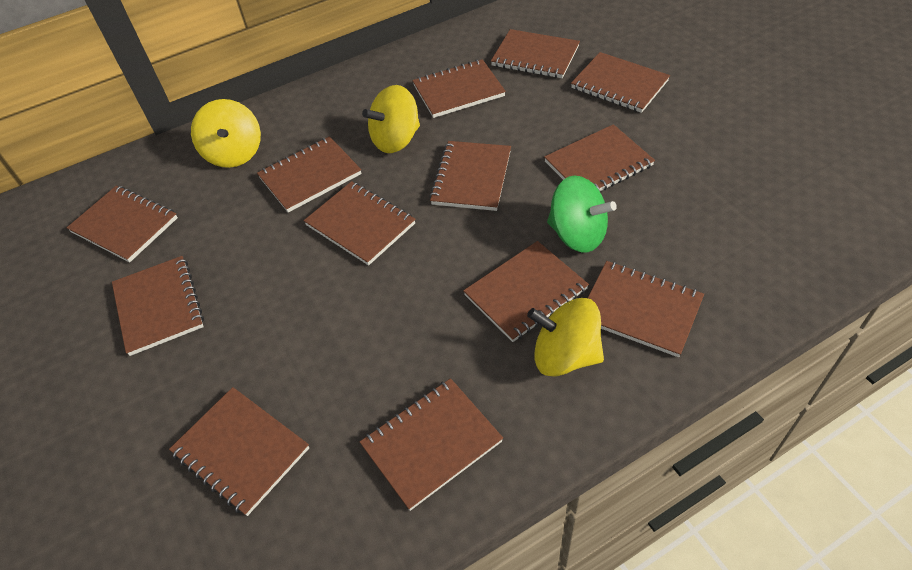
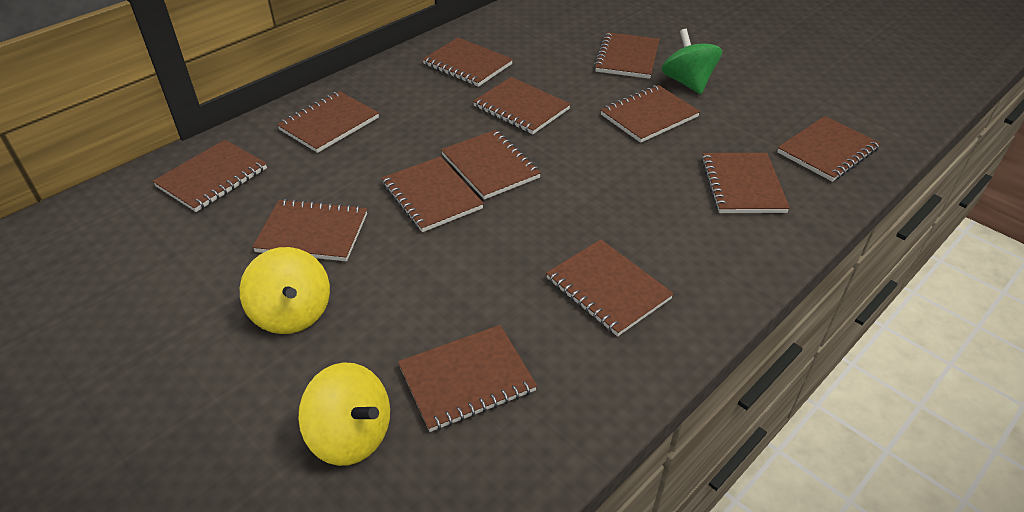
yellow spinning top: [191,99,261,168] [362,85,420,153] [527,298,604,377] = 3 -> [240,247,330,334] [298,362,390,466] = 2

